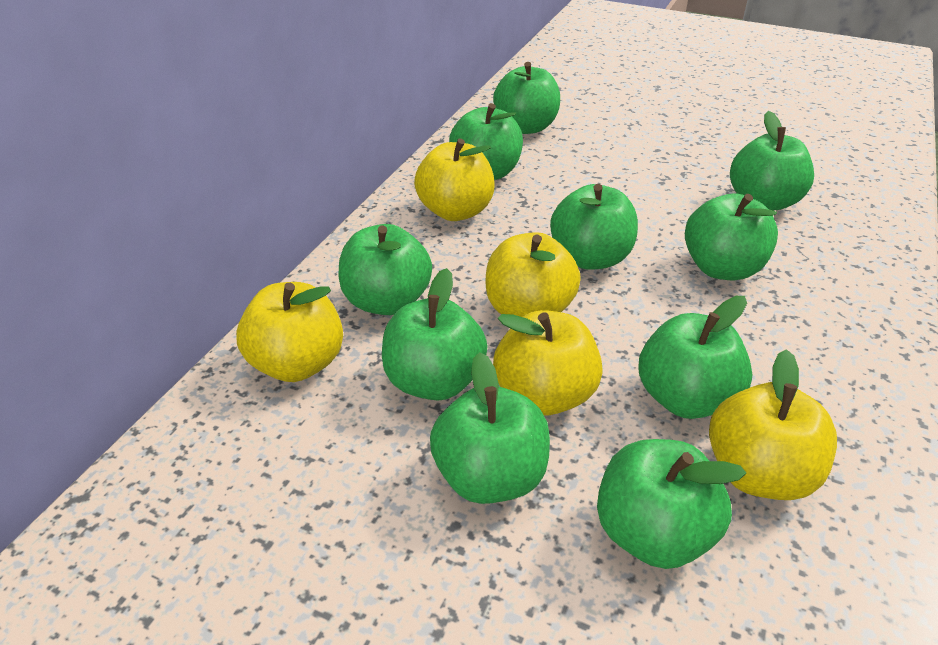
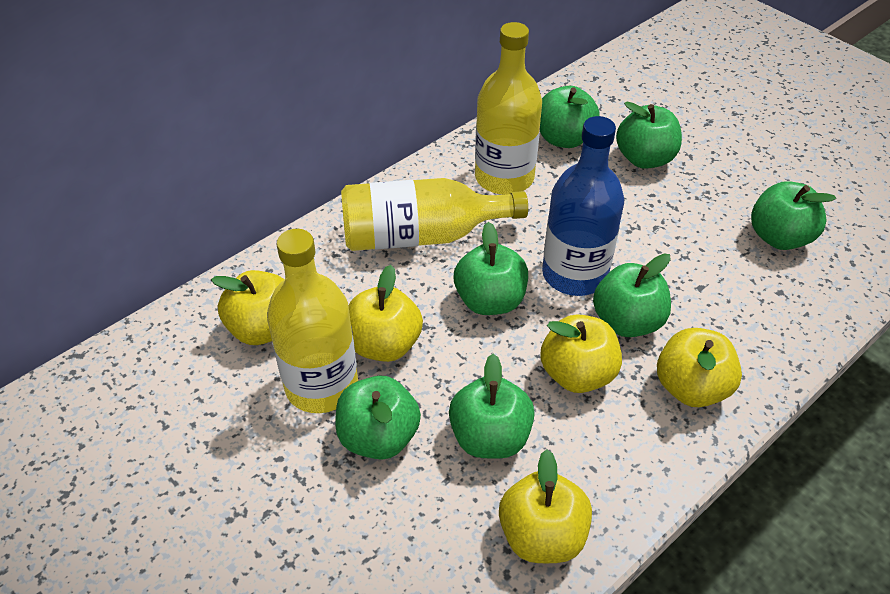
blue bottle: none = 0 -> [542,116,624,296] = 1
green apple: [338,224,432,315] [382,268,487,401] [430,352,550,504] [449,103,523,180] [493,62,560,134] [550,184,638,270] [597,439,746,569] [638,296,753,419] [685,194,778,280] [730,111,814,211] = 10 -> [335,375,421,460] [449,354,535,459] [454,222,528,315] [540,86,599,148] [593,253,671,337] [616,101,682,169] [751,181,836,250] = 7
yellow bottle: none = 0 -> [267,229,358,413] [341,178,528,251] [475,22,542,195] = 3

